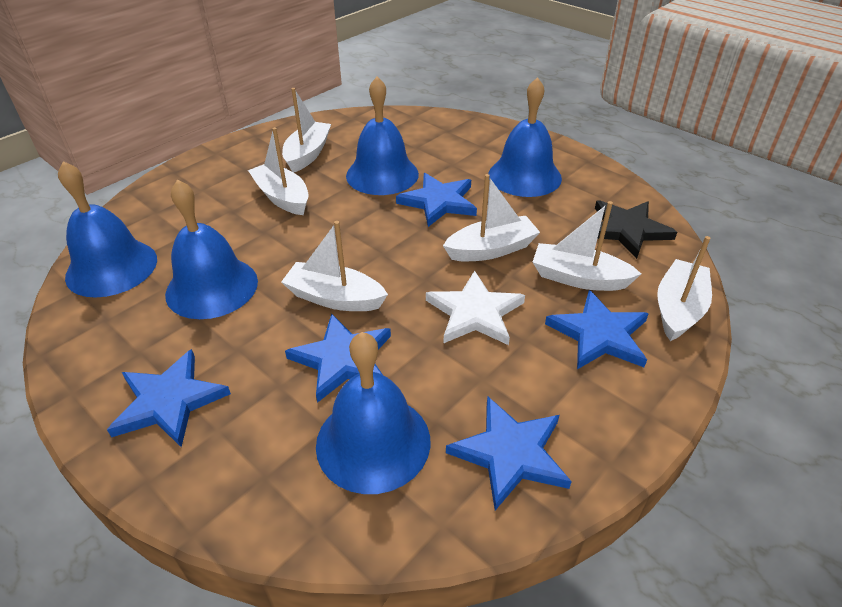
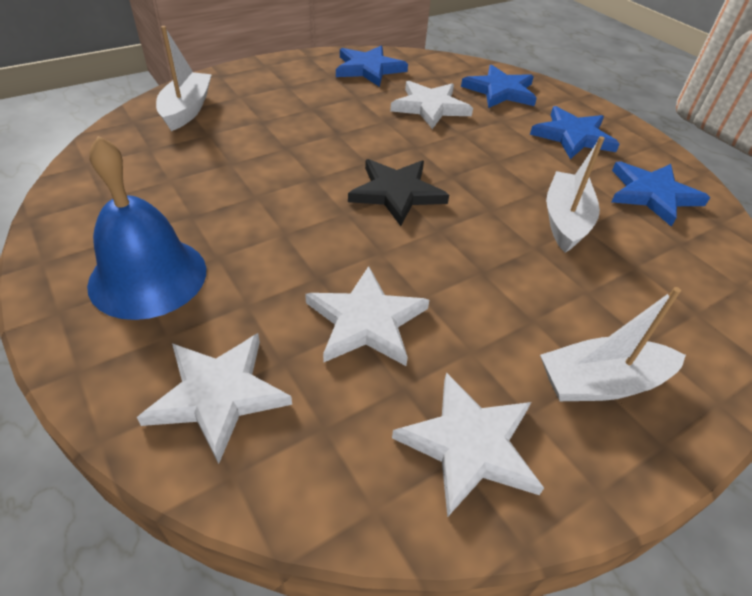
blue bell: [58,161,157,297] [165,179,258,319] [316,332,431,494] [346,77,419,195] [488,77,562,197] = 5 -> [87,136,206,320] = 1
blue star: [107,349,231,447] [285,314,391,403] [396,173,477,227] [446,396,572,510] [545,290,649,369] = 5 -> [336,46,408,87] [461,64,537,108] [530,106,620,159] [611,162,710,227] = 4
white boat: [248,127,308,215] [281,221,388,311] [282,88,331,173] [443,174,540,261] [533,201,641,291] [657,236,712,341] = 6 -> [156,26,212,131] [540,287,686,401] [546,136,605,253] = 3
white star: [426,271,525,345] = 1 -> [137,333,292,464] [305,266,429,366] [390,81,473,129] [392,372,544,518] = 4

